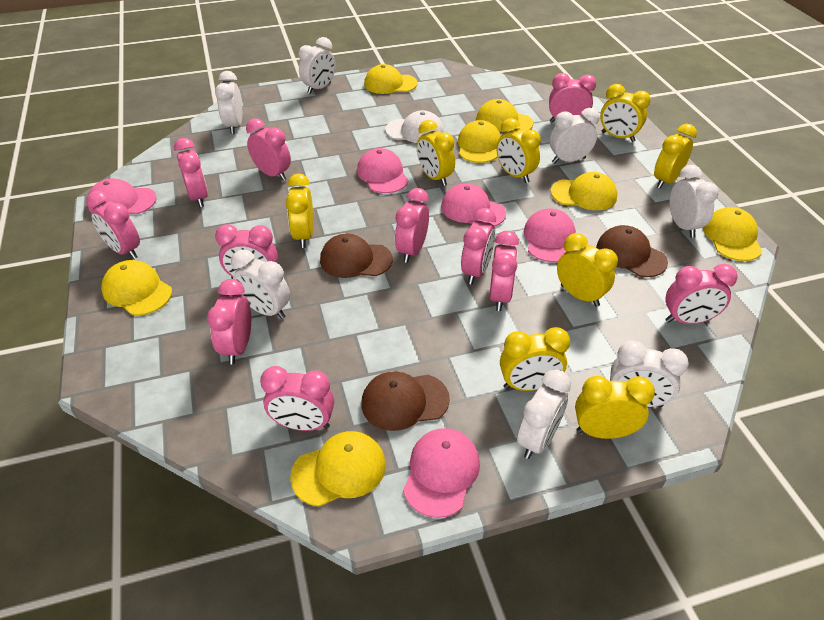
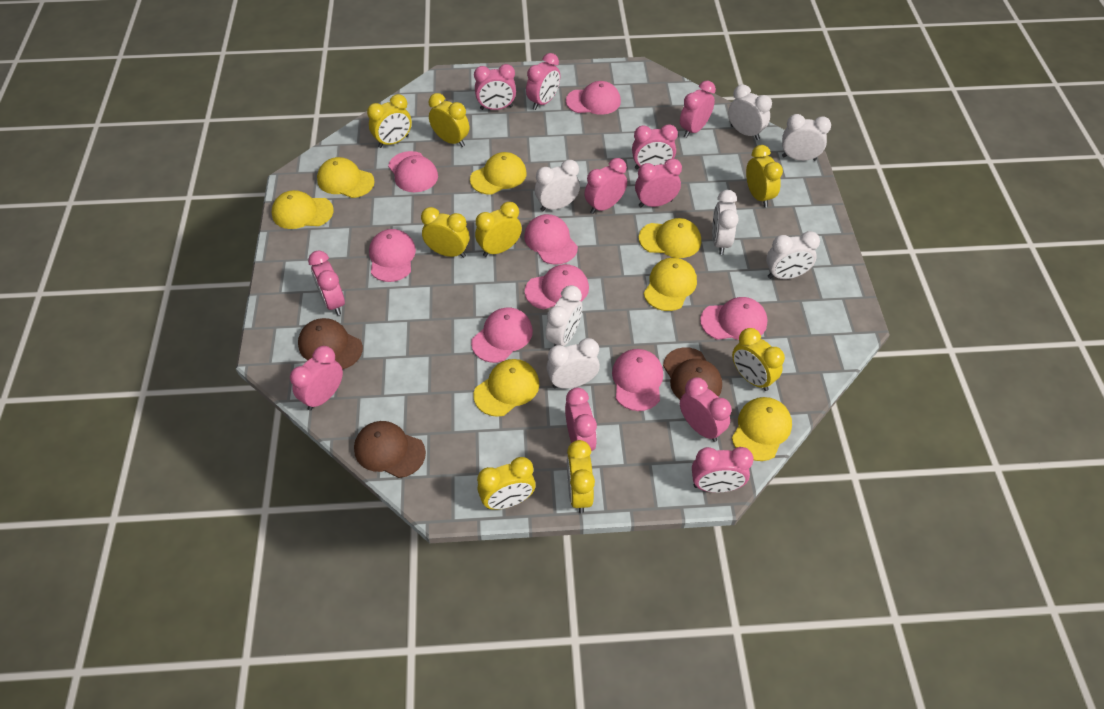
pink cap: [88,178,157,214] [357,148,409,193] [403,428,480,518] [441,183,506,227] [524,209,576,262] = 5 -> [369,229,416,282] [388,151,438,192] [471,308,533,363] [524,214,578,265] [525,264,589,309] [566,81,621,115] [612,349,663,411] [700,297,767,340] = 8
white cap: [386,110,444,143] = 1 -> none = 0

